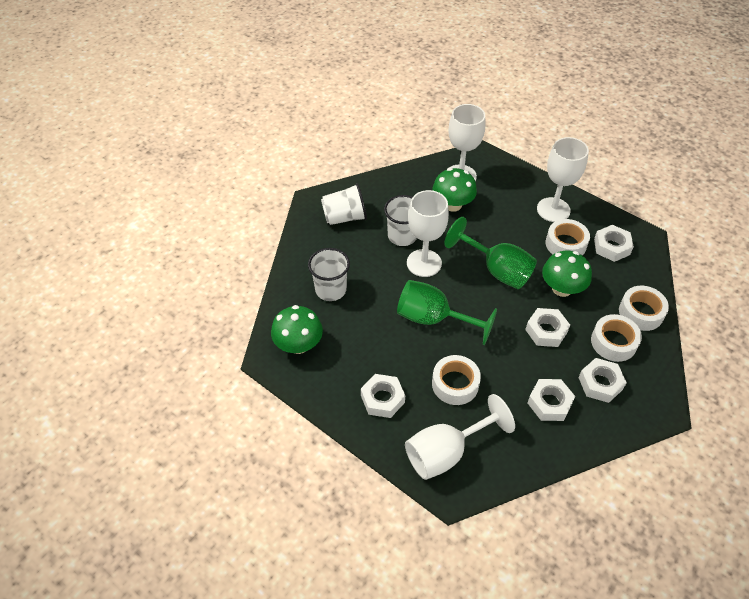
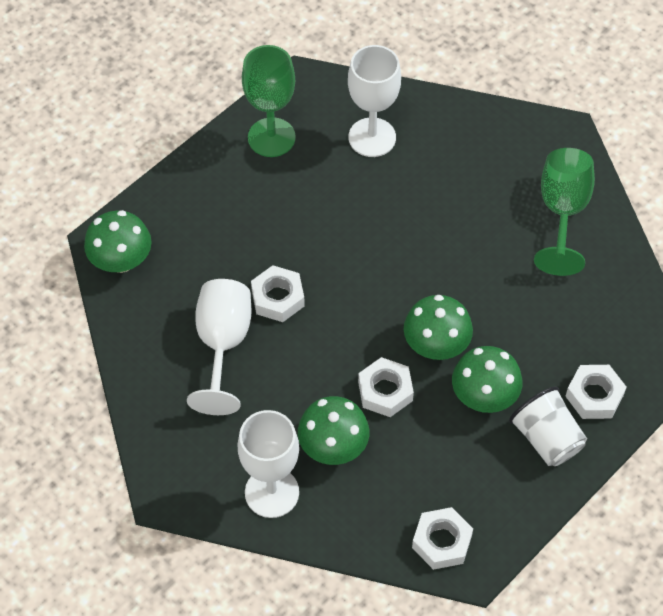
green mushroom: [271,305,323,354] [432,168,477,212] [542,251,592,297] = 3 -> [84,210,152,273] [298,396,369,465] [404,295,473,360] [452,346,522,413] = 4
white cup: [308,248,350,301] [321,183,367,225] [384,195,417,246] = 3 -> [509,387,587,466] = 1
white goblet: [405,394,515,480] [407,190,449,277] [449,104,485,181] [537,137,589,222] = 4 -> [187,279,251,415] [237,410,299,518] [348,45,401,157] = 3
white nut: [361,374,405,418] [525,308,570,347] [528,379,575,421] [578,358,627,403] [594,225,634,262] = 5 -> [251,265,305,322] [358,357,414,417] [412,507,473,570] [565,365,627,419] = 4
white tape: [432,355,481,405] [546,219,590,256] [591,314,642,362] [619,286,669,331] = 4 -> none = 0

